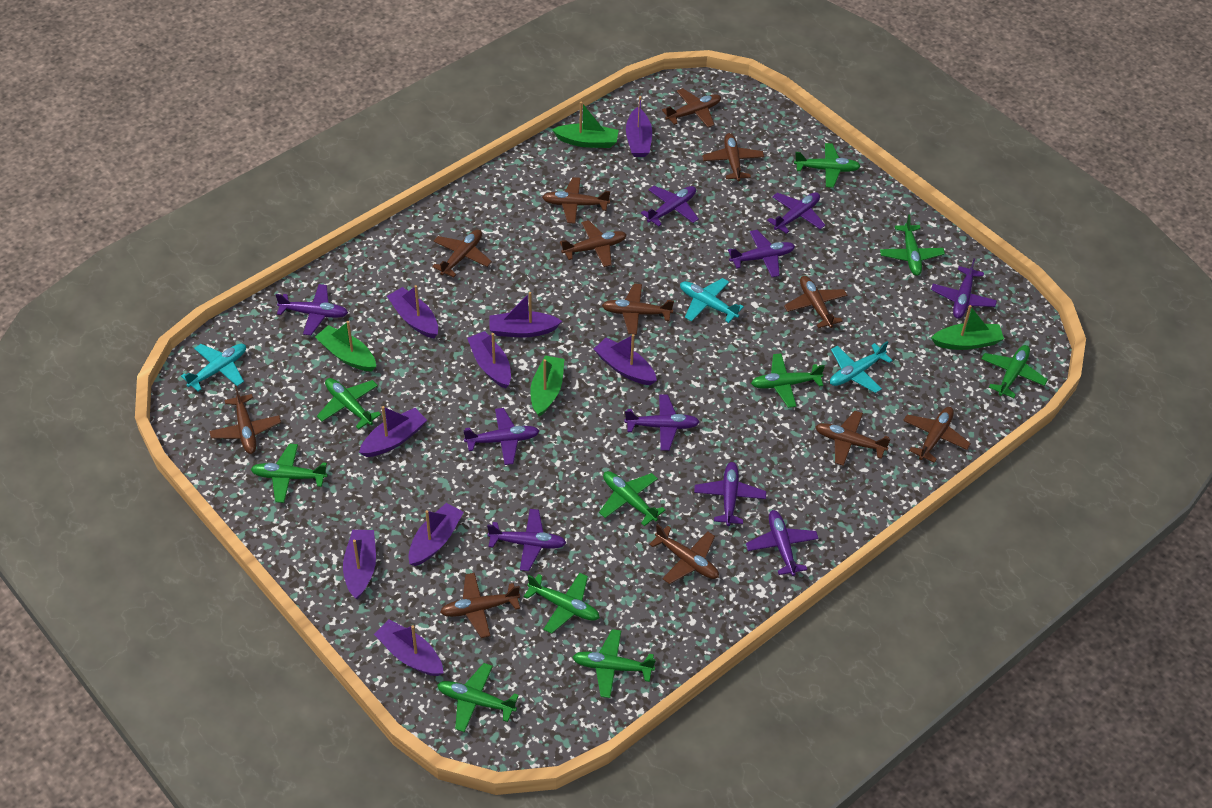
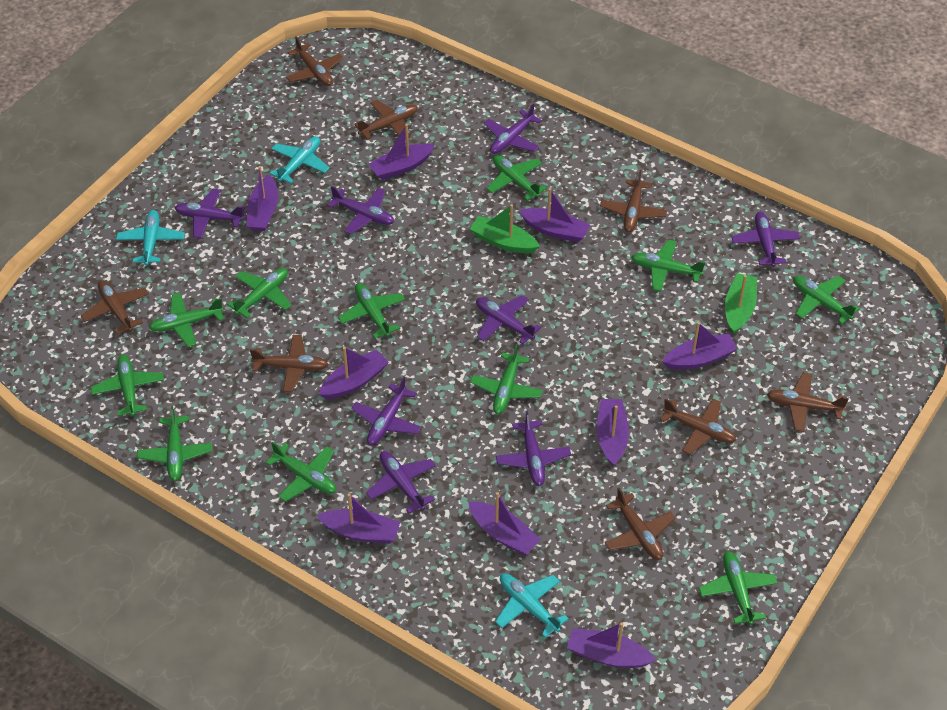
brown plane: [209,386,281,454] [432,229,492,277] [440,573,520,638] [542,177,610,224] [560,220,627,267] [602,284,674,335] [649,524,719,584] [662,88,721,127] [702,133,764,181] [784,276,847,328] [815,411,891,466] [903,407,971,463] = 12 -> [81,280,149,334] [250,335,328,392] [286,36,343,86] [354,100,417,140] [600,170,667,232] [605,488,676,560] [660,398,736,455] [767,372,849,432] = 8
green boat: [315,321,376,372] [530,355,564,417] [552,102,619,148] [931,305,1004,350] = 4 -> [470,204,540,254] [725,273,757,334] = 2
green plane: [251,443,328,503] [317,378,381,429] [437,663,519,732] [524,573,600,634] [573,629,656,698] [599,471,665,526] [751,353,825,408] [794,143,861,188] [880,214,945,276] [981,345,1048,398] = 10 -> [91,355,164,416] [137,406,212,481] [149,293,224,347] [227,268,291,318] [266,442,336,502] [338,283,405,339] [470,344,543,414] [487,155,547,200] [631,240,705,291] [699,551,778,625] [793,276,859,324] = 11
purple plane: [276,284,348,335] [463,408,539,465] [487,509,566,571] [624,394,699,451] [641,186,699,227] [694,462,766,526] [728,230,795,277] [746,510,819,576] [767,192,825,234] [931,258,997,319] = 10 -> [174,189,245,238] [328,186,394,234] [352,377,421,445] [366,451,436,514] [476,295,541,344] [484,103,542,154] [496,410,571,486] [731,212,800,267] = 8

